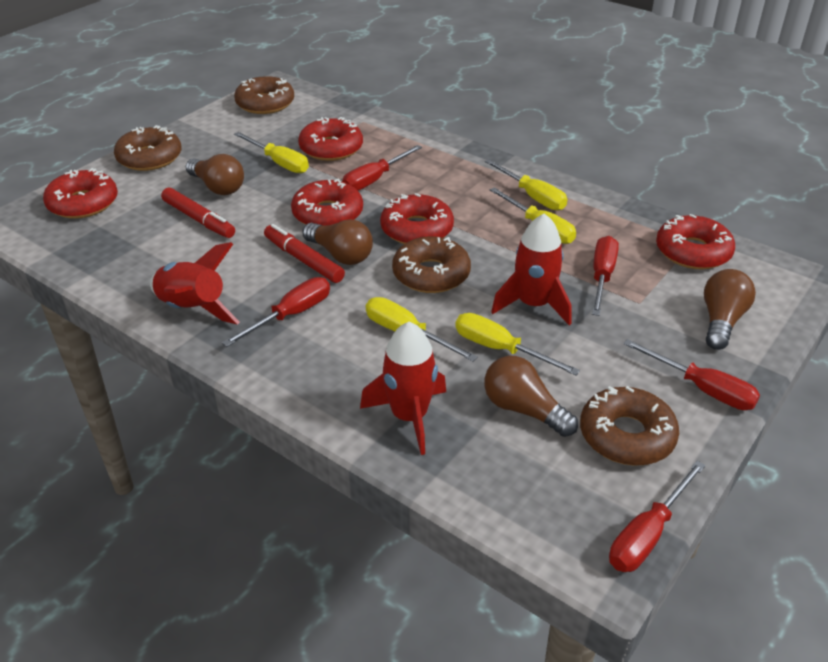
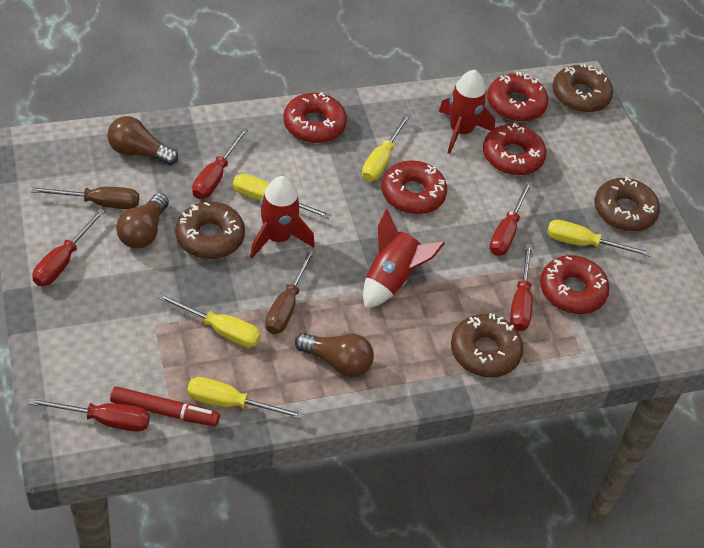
brown light bulb: [186,154,244,195] [303,219,373,265] [484,356,578,437] [704,269,756,350] = 4 -> [107,116,178,166] [116,193,169,249] [295,333,374,377] = 3
brown screwdriver: none = 0 -> [31,187,139,209] [265,248,315,334] = 2
red marker: [161,188,235,238] [264,224,345,283] = 2 -> [110,386,220,426] = 1

